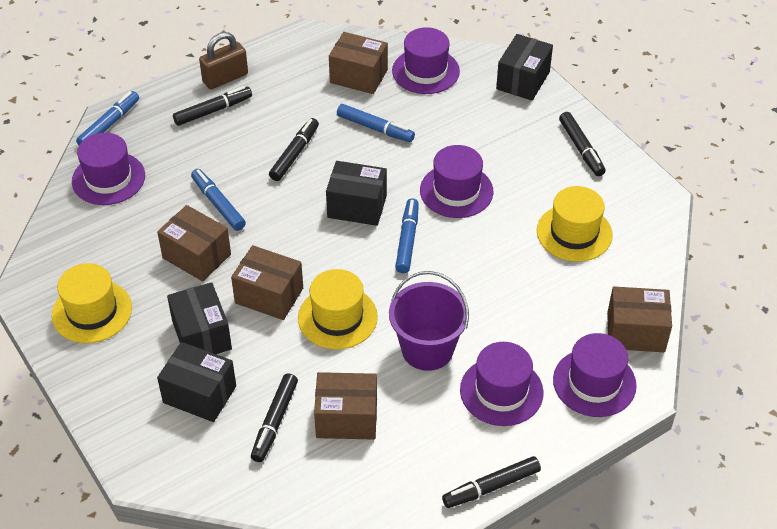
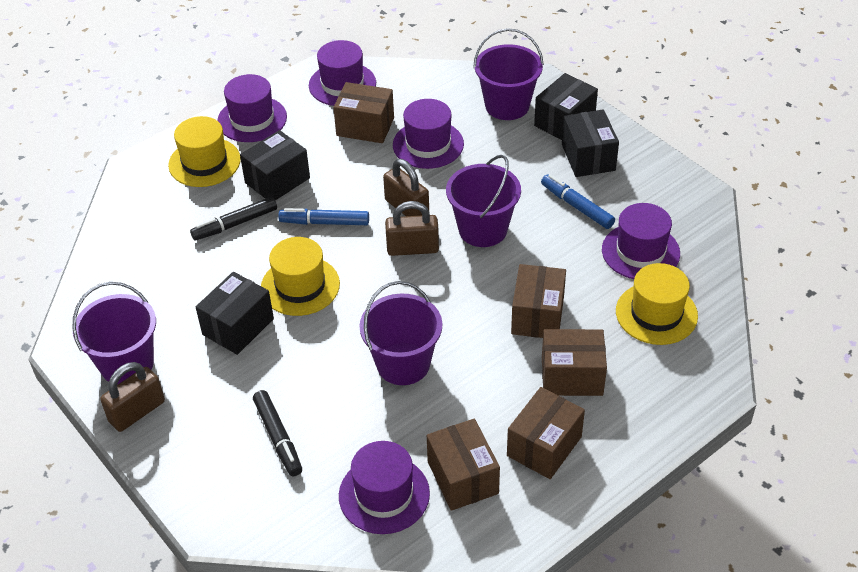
black marker: [173,86,252,126] [251,373,298,462] [269,118,319,181] [442,456,541,508] [559,112,605,176] = 5 -> [190,197,277,241] [253,390,302,476] = 2
blue marker: [76,91,139,145] [191,169,246,231] [337,104,415,142] [395,198,419,273] = 4 -> [278,208,369,225] [541,174,615,229] = 2
brown padlock: [199,32,248,89] = 1 -> [100,362,165,432] [383,159,429,216] [385,201,439,256] = 3
purple bucket: [389,271,469,371] = 1 -> [72,282,156,385] [360,281,442,385] [446,155,521,247] [473,28,544,120] = 4

